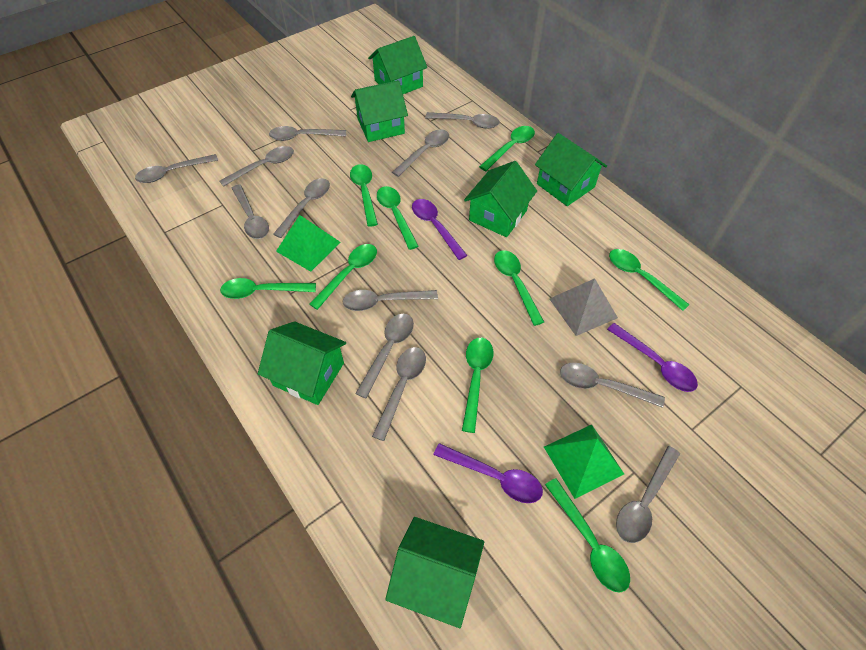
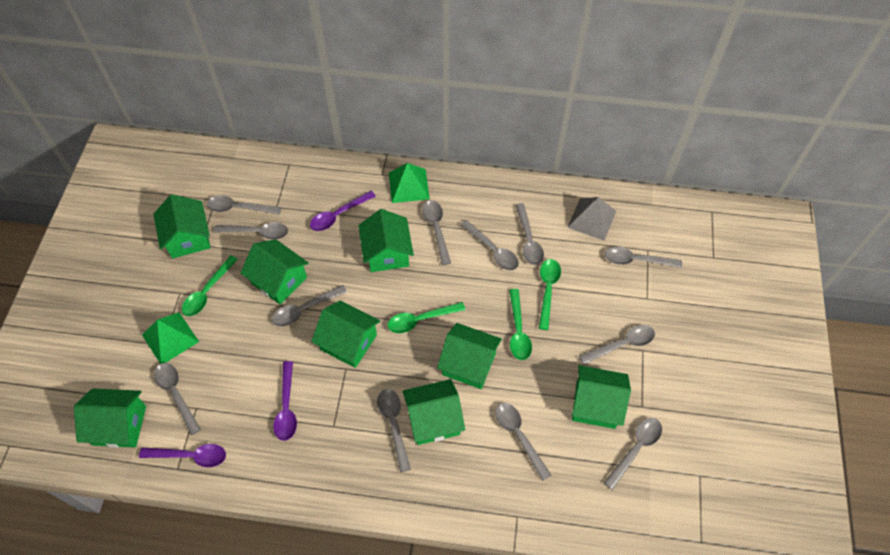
green house: [258,321,346,405] [351,80,408,142] [368,36,427,94] [385,517,484,628] [464,161,537,237] [535,133,607,206] = 6 -> [74,389,146,448] [153,194,211,258] [241,239,309,304] [311,301,380,368] [358,209,414,272] [403,379,465,445] [437,323,502,389] [572,365,631,429] = 8
green spoon: [220,278,316,299] [309,244,377,310] [350,164,378,227] [377,186,418,250] [462,338,493,433] [479,126,535,171] [494,250,544,326] [545,478,630,592] [609,249,689,311] = 9 -> [182,255,238,316] [388,302,466,333] [509,289,532,360] [539,259,561,330] = 4

